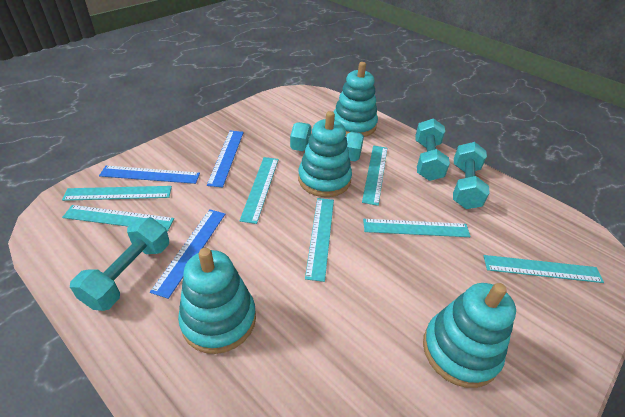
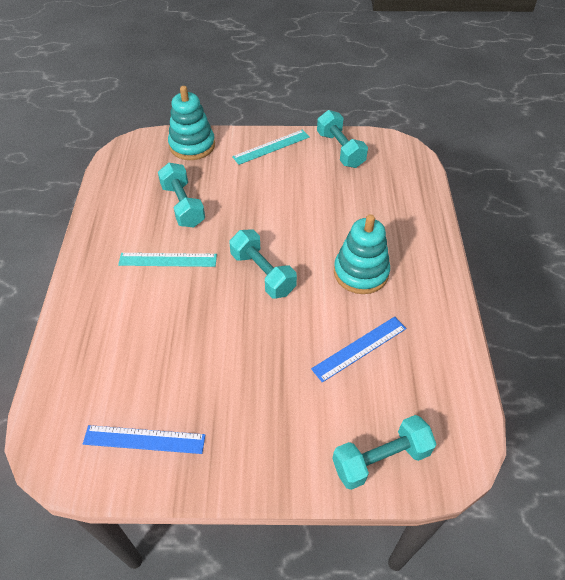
blue ruler: [99,166,200,184] [150,209,225,299] [207,131,244,188] = 3 -> [83,425,205,454] [311,317,406,383] = 2
turquoise ruler: [62,186,172,201] [62,205,174,232] [239,157,279,224] [305,198,334,282] [362,145,387,206] [363,219,471,237] [483,255,604,283] = 7 -> [118,253,217,267] [232,129,310,165] = 2
turquoise stacking toy: [178,248,256,354] [298,111,352,197] [334,62,378,137] [423,283,516,388] = 4 -> [168,86,215,160] [334,214,390,294] = 2

